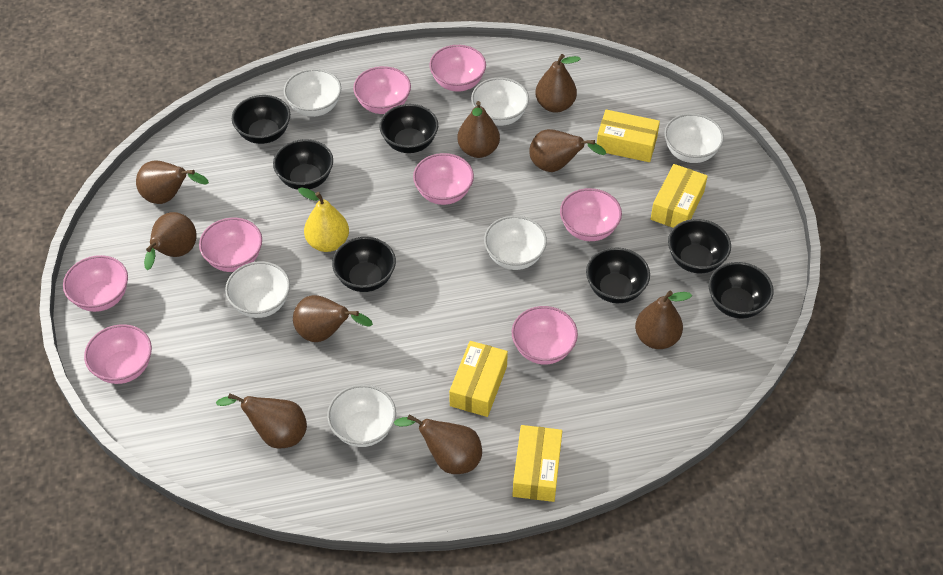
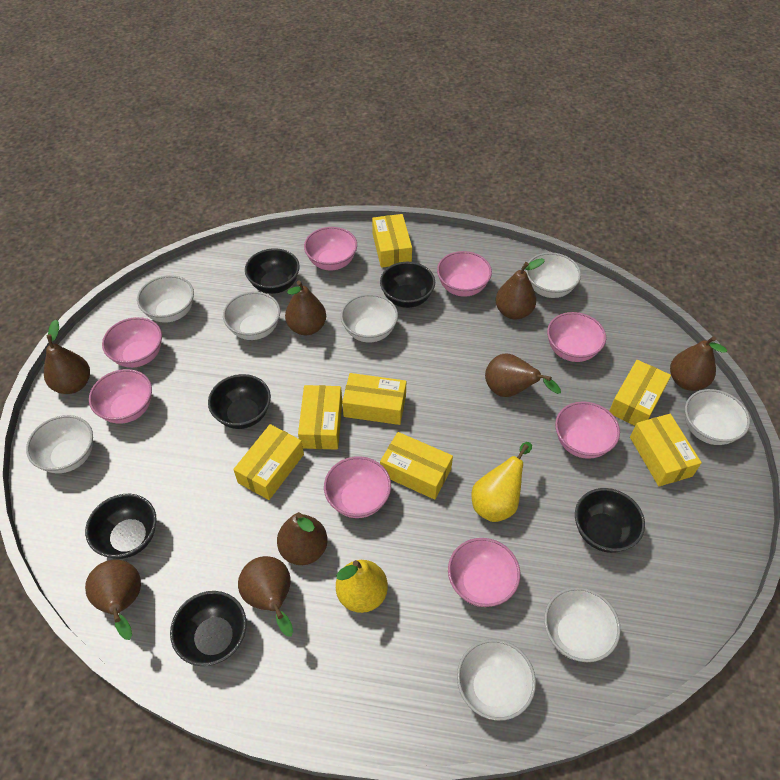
black bowl: [232,95,290,144] [273,139,333,190] [332,237,396,292] [379,104,438,153] [586,247,650,303] [668,219,731,273] [709,262,773,319] = 7 -> [85,494,157,559] [170,591,247,666] [208,374,271,429] [245,248,300,294] [380,262,435,308] [575,488,645,553] = 6
brown pear: [136,161,209,204] [144,212,197,270] [216,393,307,448] [293,295,373,342] [394,414,482,474] [457,101,500,158] [529,129,606,172] [535,54,580,113] [635,291,692,349] = 9 -> [44,320,90,394] [85,559,141,640] [238,556,293,637] [277,512,328,565] [285,280,326,335] [485,354,561,397] [496,258,545,320] [670,336,727,391] = 8
white bowl: [225,261,290,318] [284,69,341,117] [327,385,396,447] [471,78,529,126] [484,216,547,270] [664,113,724,163] = 6 -> [26,415,93,473] [137,275,194,323] [223,292,280,340] [341,294,398,342] [457,639,536,721] [526,252,581,298] [544,587,621,662] [685,389,750,445] = 8
yellow box: [449,341,508,417] [512,425,562,502] [597,109,660,162] [651,164,708,228] = 4 -> [233,424,304,500] [298,385,342,450] [342,373,406,425] [372,214,412,268] [380,432,453,500] [609,360,671,426] [630,414,702,486] = 7
yellow pear: [298,187,349,252] = 1 -> [336,560,388,613] [472,442,532,522] = 2

